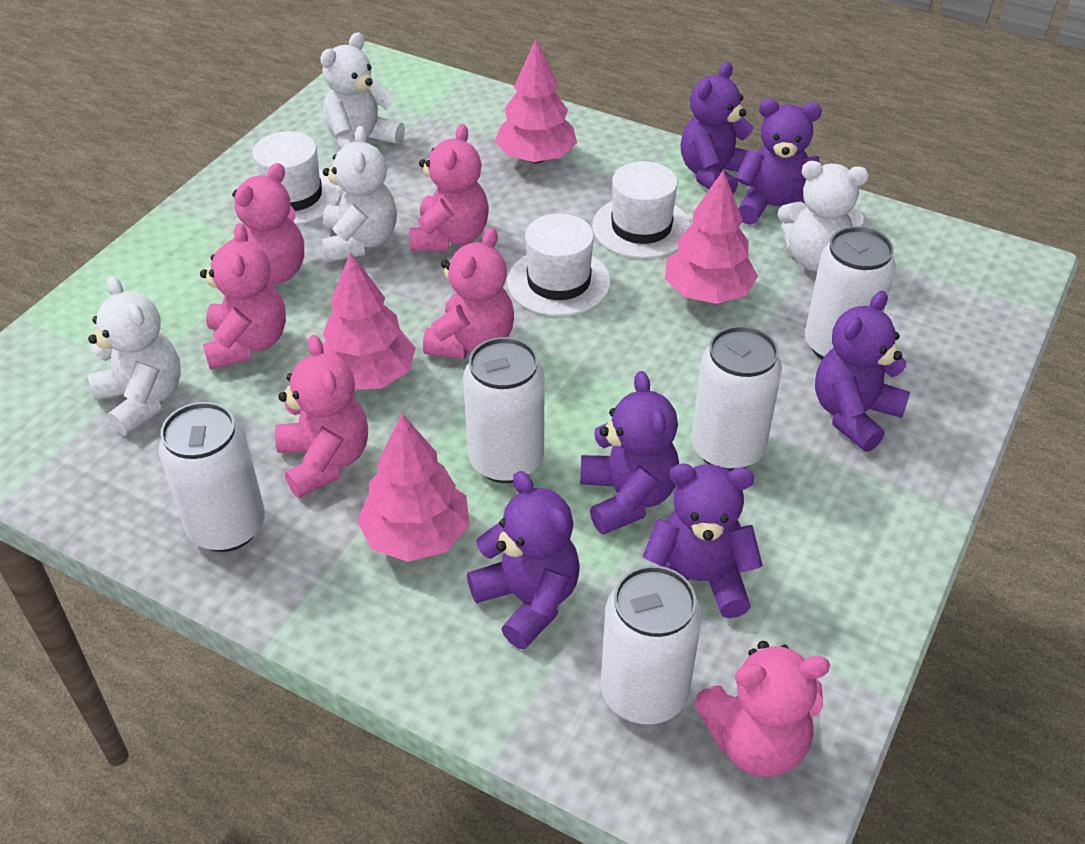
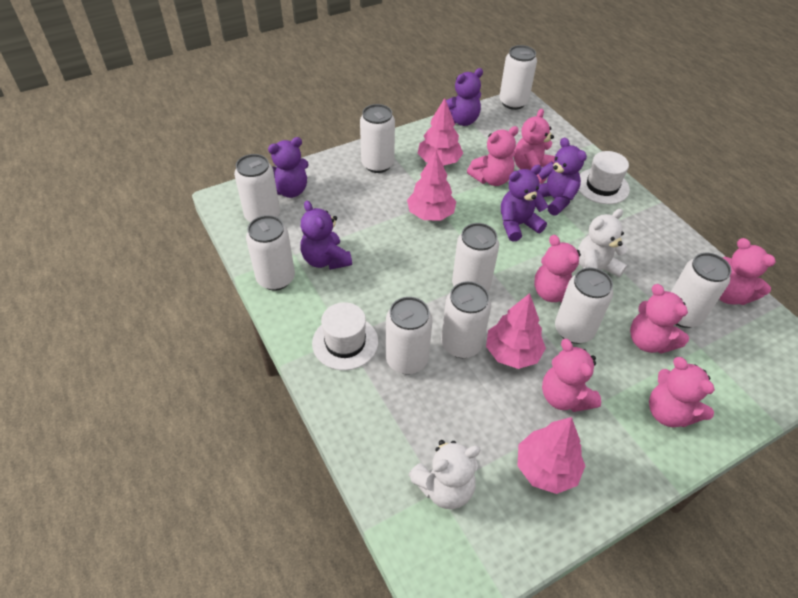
pink teddy bear: [200,223,286,369] [228,163,304,284] [275,335,368,498] [409,124,489,251] [423,227,514,359] [694,641,830,777] = 6 -> [467,126,519,186] [514,109,555,184] [534,235,581,303] [542,339,601,412] [630,284,689,354] [649,357,715,427] [719,238,776,305] = 7
purple teddy bear: [467,471,580,650] [580,371,679,535] [642,464,763,618] [681,62,753,194] [735,99,822,225] [815,291,910,452] = 6 -> [268,137,309,198] [301,201,352,270] [446,68,483,126] [501,165,548,242] [538,138,587,215] = 5
white can: [159,402,265,552] [463,337,544,483] [601,565,702,724] [691,326,782,471] [805,226,896,359] = 5 -> [234,154,280,222] [246,215,295,291] [360,104,395,173] [386,297,433,374] [441,281,491,358] [452,223,499,292] [499,45,537,110] [555,267,613,344] [671,253,732,328] = 9
white hat: [252,131,341,225] [507,213,611,316] [592,161,691,259] = 3 -> [312,302,378,370] [579,151,630,204] = 2
white teddy bear: [88,276,181,435] [320,32,405,149] [321,126,397,262] [778,161,871,271] = 4 -> [409,440,481,509] [578,209,628,278] = 2

